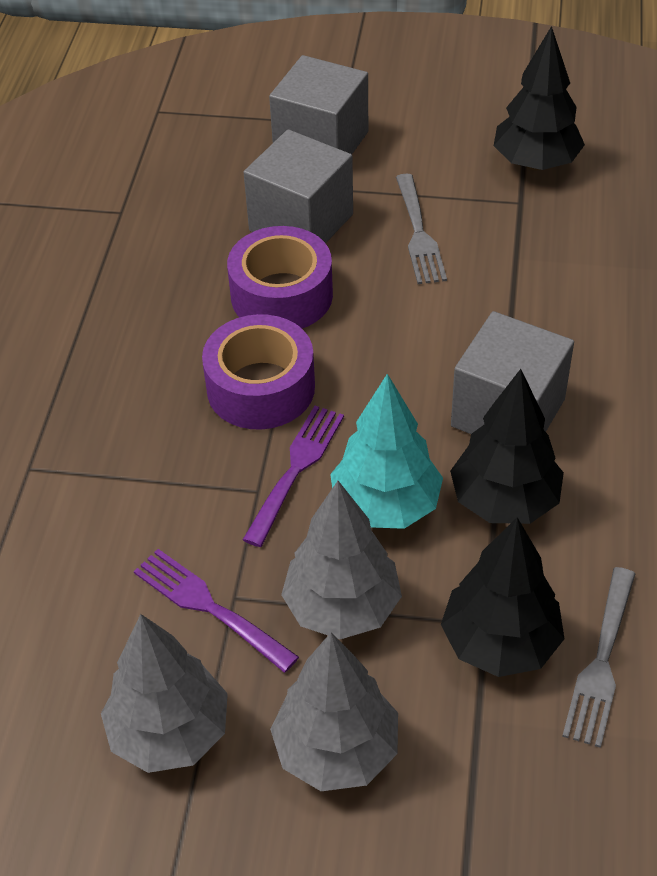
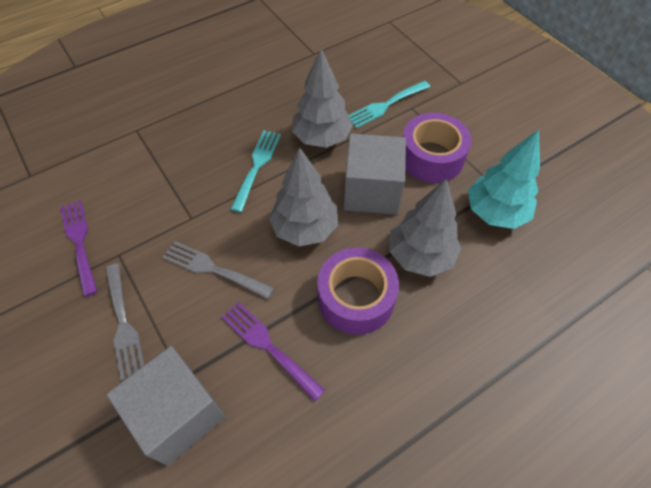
black tree: [441,517,564,677] [450,369,564,524] [494,26,585,170] = 3 -> none = 0
grey cube: [244,129,353,243] [269,55,368,154] [451,311,574,434] = 3 -> [106,346,225,466] [344,133,406,215] = 2
turquoise fork: none = 0 -> [231,130,281,212] [348,81,430,128] = 2

